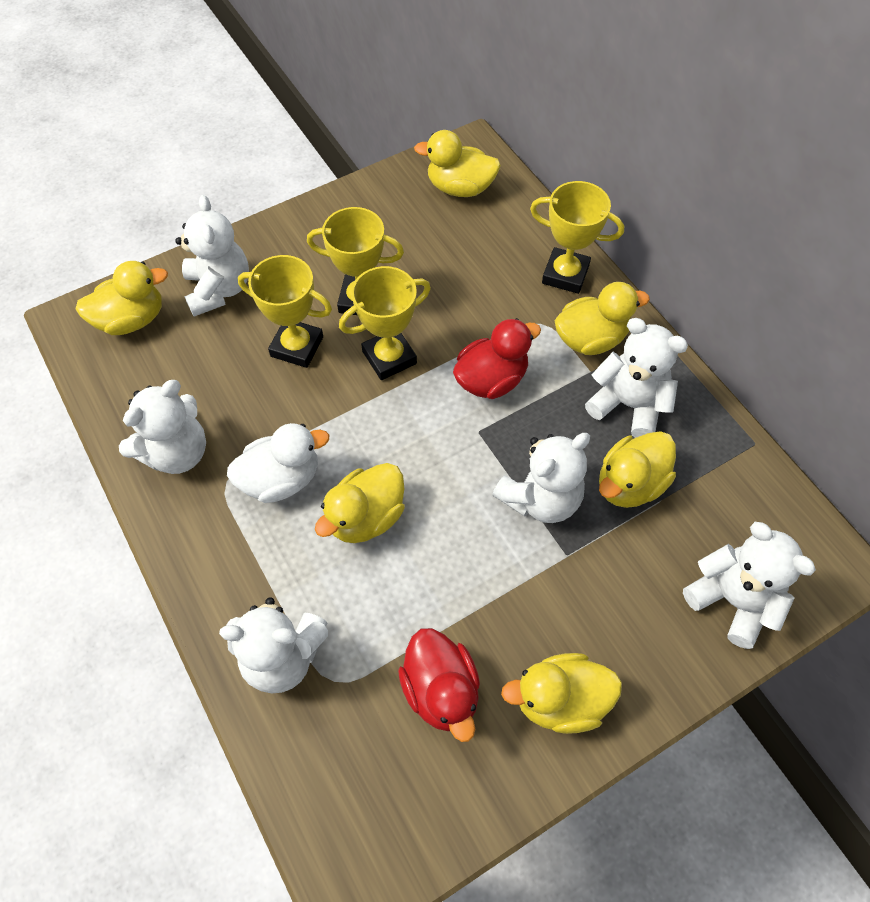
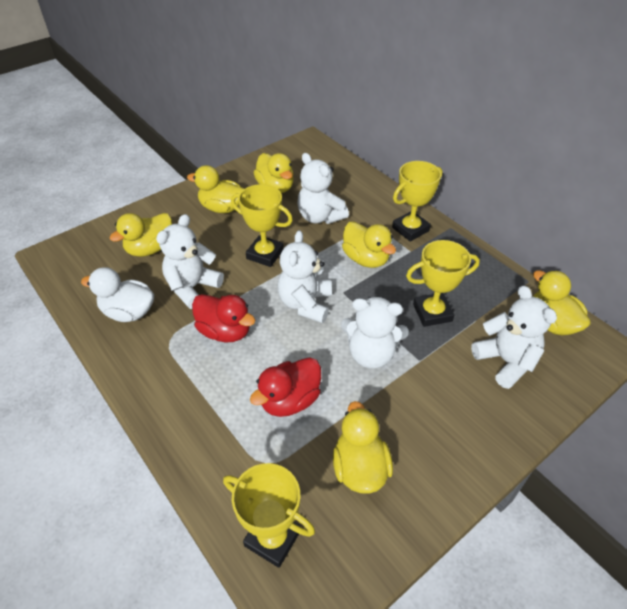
white teddy bear: [119,380,206,474] [175,195,249,316] [219,597,328,693] [492,433,590,523] [585,318,688,438] [683,522,816,649] = 6 -> [156,214,224,309] [278,230,332,323] [297,153,349,224] [341,297,409,369] [471,286,557,389] = 5

